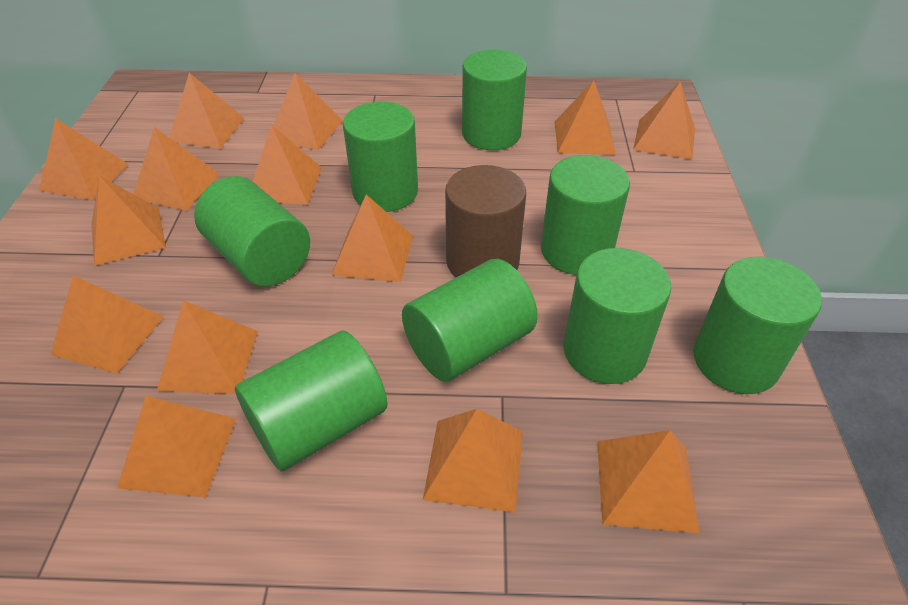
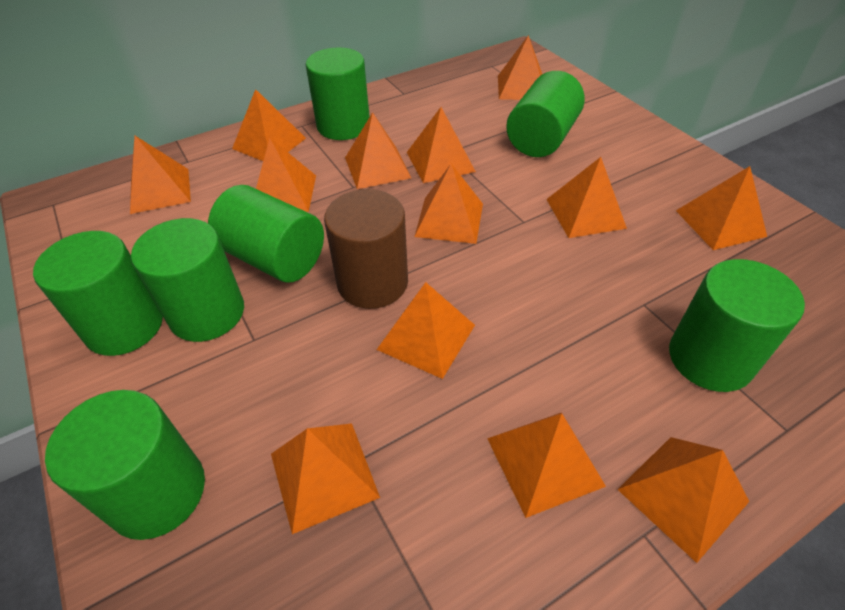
green cylinder: [194,176,310,287] [235,331,388,472] [343,102,418,212] [402,259,538,382] [462,50,527,150] [541,155,630,275] [564,248,671,384] [693,257,822,394] = 8 -> [33,231,163,356] [45,390,205,540] [131,218,244,342] [208,185,324,283] [306,47,370,140] [506,71,585,157] [669,259,805,392] = 7
orange pyramid: [39,118,129,200] [51,275,164,374] [91,176,166,266] [117,396,236,497] [134,127,220,211] [157,300,258,394] [170,73,244,149] [253,125,322,205] [273,73,343,150] [332,195,413,282] [423,409,523,513] [555,80,616,155] [597,430,700,533] [633,81,695,160] = 14 -> [130,136,191,214] [232,89,306,161] [256,138,316,212] [271,423,380,534] [345,112,411,189] [377,282,475,379] [407,107,476,183] [414,163,483,244] [487,412,606,518] [498,35,542,100] [546,157,627,238] [617,437,750,563] [676,166,767,250] = 13

